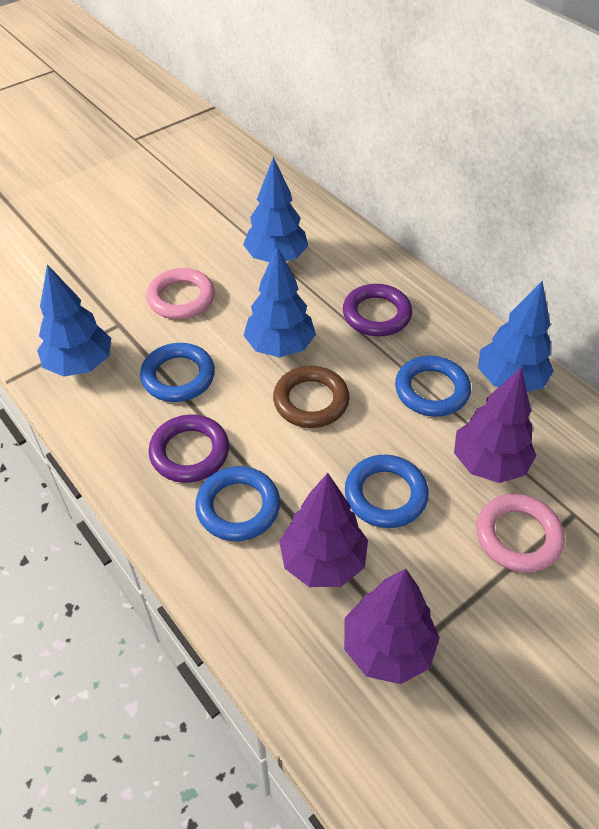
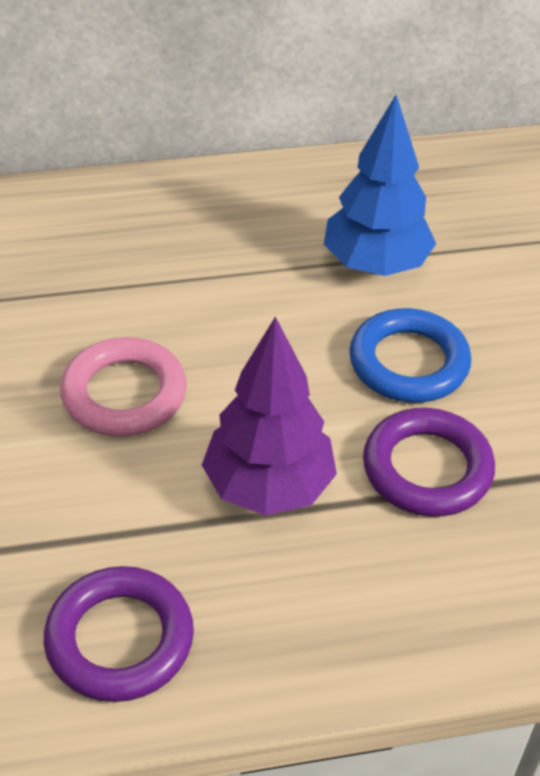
blue ring: [140,343,215,402] [195,466,280,541] [345,455,429,528] [395,356,471,417] = 4 -> [349,308,471,403] = 1
blue tree: [37,264,111,377] [243,157,308,262] [243,246,316,357] [478,281,554,392] = 4 -> [324,95,436,276] = 1
brown ring: [273,366,349,428] = 1 -> none = 0
pink ring: [146,268,215,319] [476,494,565,573] = 2 -> [60,337,187,437] = 1
purple tree: [279,473,368,587] [344,569,440,684] [454,368,536,483] = 3 -> [202,317,337,516] = 1

